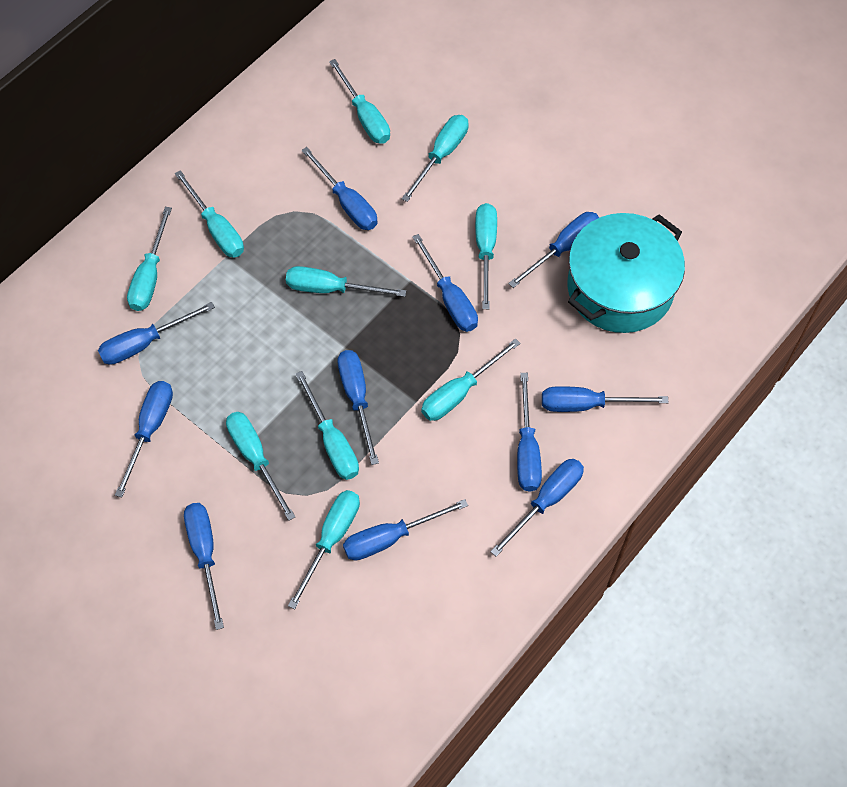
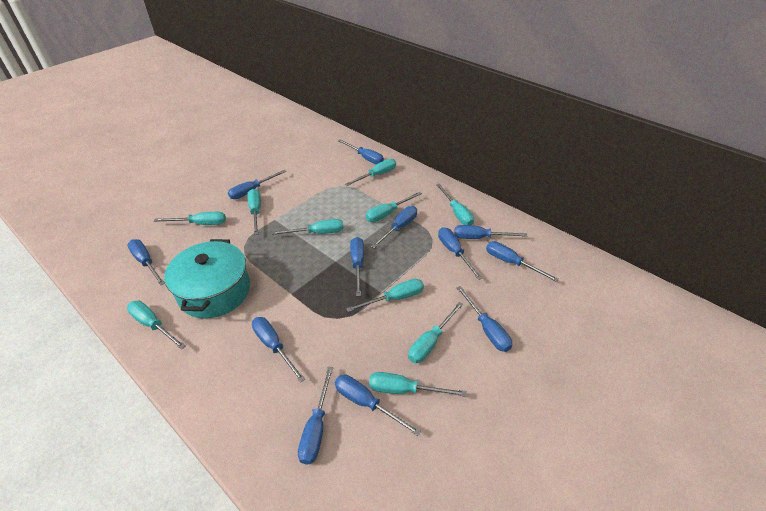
blue screwdriver: [98,302,215,365] [115,381,173,497] [184,503,224,630] [301,147,377,230] [337,350,379,465] [343,499,468,560] [412,234,478,332] [490,459,584,557] [508,212,599,288] [517,373,542,492] [542,386,669,412] = 11 -> [127,239,165,286] [228,170,286,199] [252,317,305,382] [298,367,333,464] [335,375,421,436] [338,139,384,164] [350,237,364,296] [371,206,417,248] [438,227,483,280] [454,225,528,239] [457,286,512,352] [486,241,559,282] = 12

